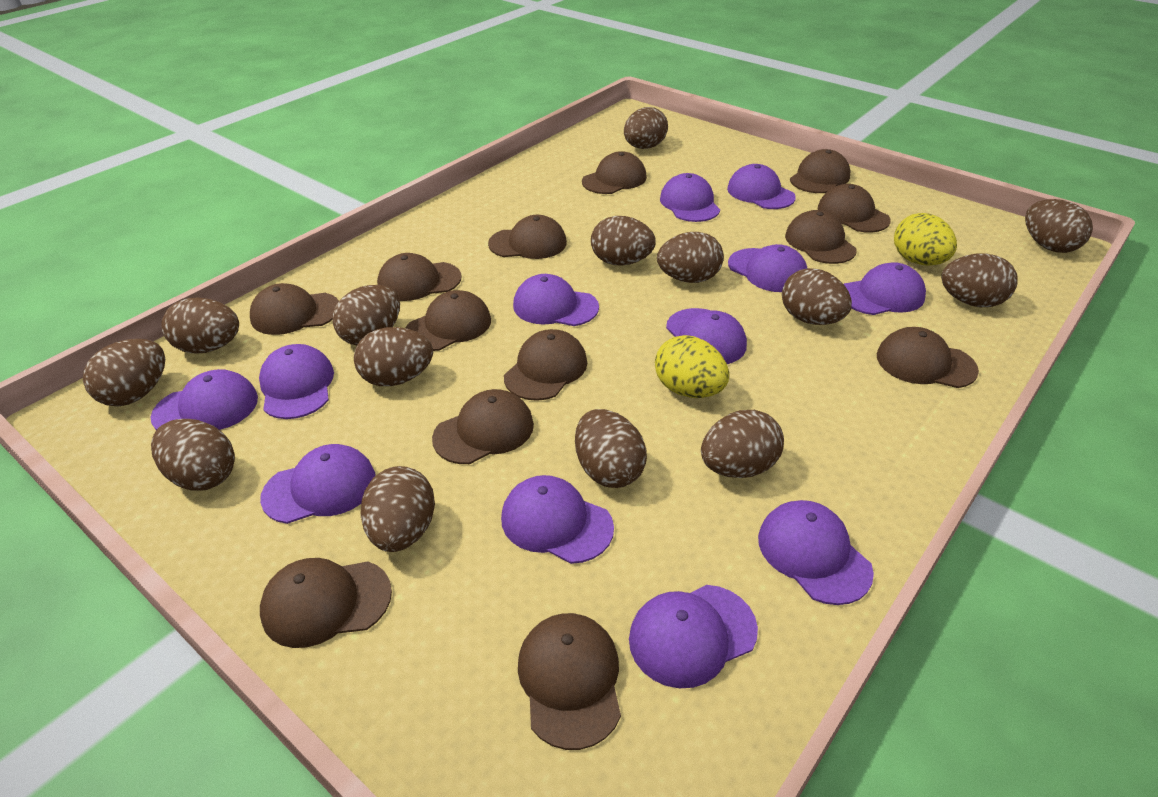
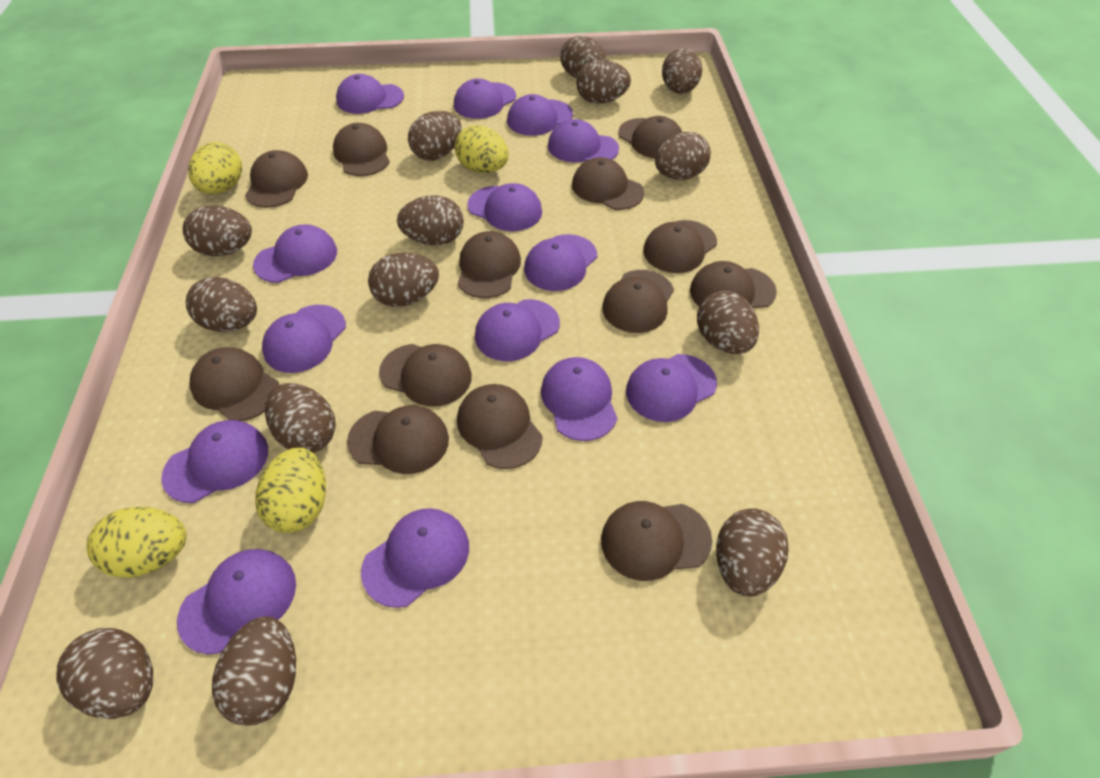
purple cap: [151,369,258,430] [259,344,334,419] [260,444,376,524] [501,475,614,564] [513,274,599,326] [629,585,758,688] [660,173,720,222] [666,308,747,364] [727,164,796,209] [728,244,807,292] [758,500,874,605] [844,262,926,315] = 12 -> [161,420,268,503] [177,549,296,654] [253,224,337,283] [262,305,346,373] [336,74,404,114] [361,508,469,608] [454,78,516,119] [467,183,542,231] [475,299,560,361] [507,94,573,136] [524,234,597,291] [541,357,617,441] [548,119,619,162] [626,354,717,422] = 14
yellow egg: [655,335,729,398] [894,213,957,266] = 2 -> [87,507,187,578] [188,142,242,194] [255,447,326,533] [455,125,509,173] = 4

